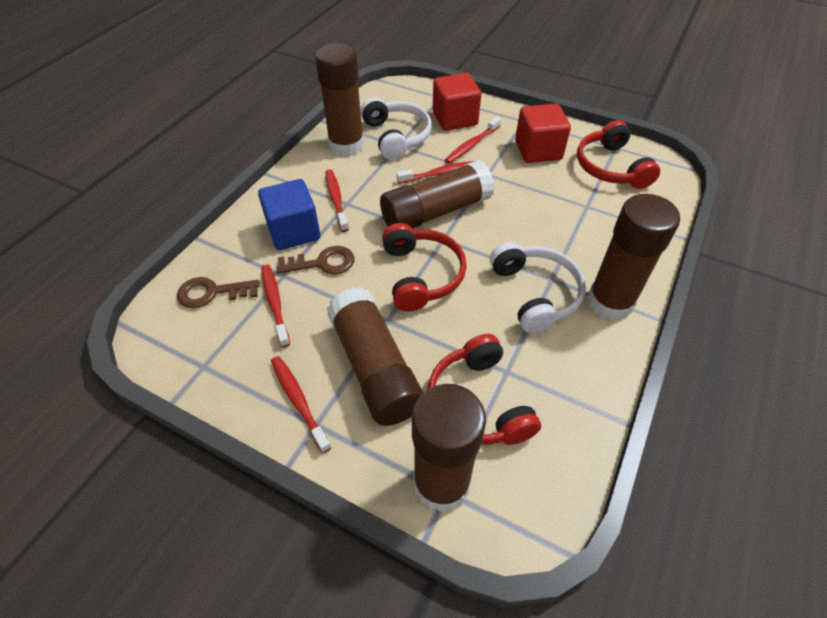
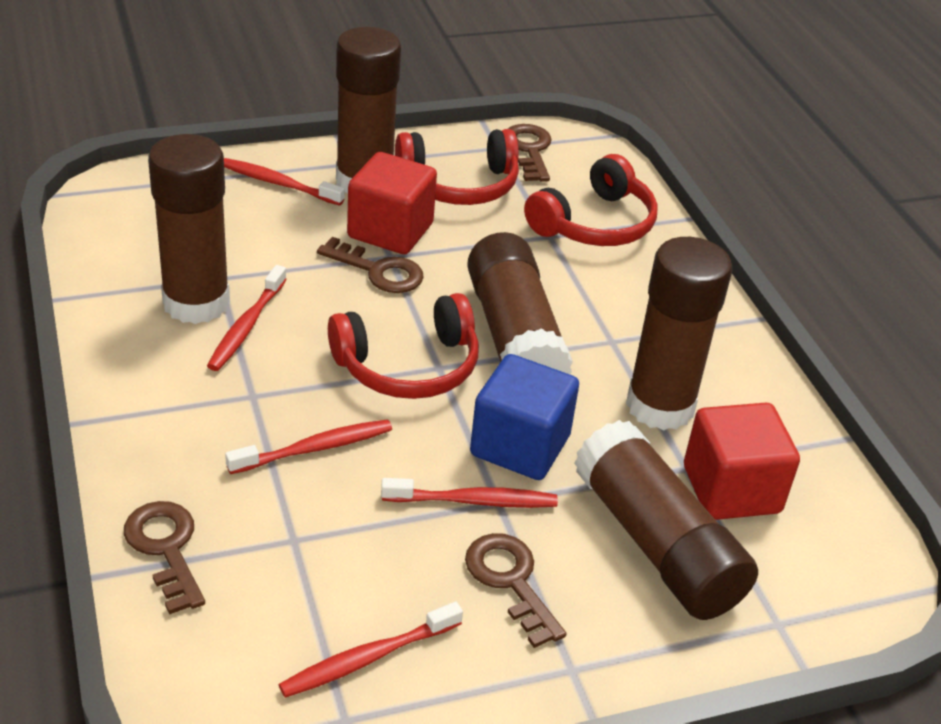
brown key: [177,277,260,308] [276,246,354,275] = 2 -> [124,501,205,615] [317,237,424,293] [465,533,566,648] [508,124,552,182] = 4
white headphones: [361,97,432,160] [490,242,586,334] = 2 -> none = 0

